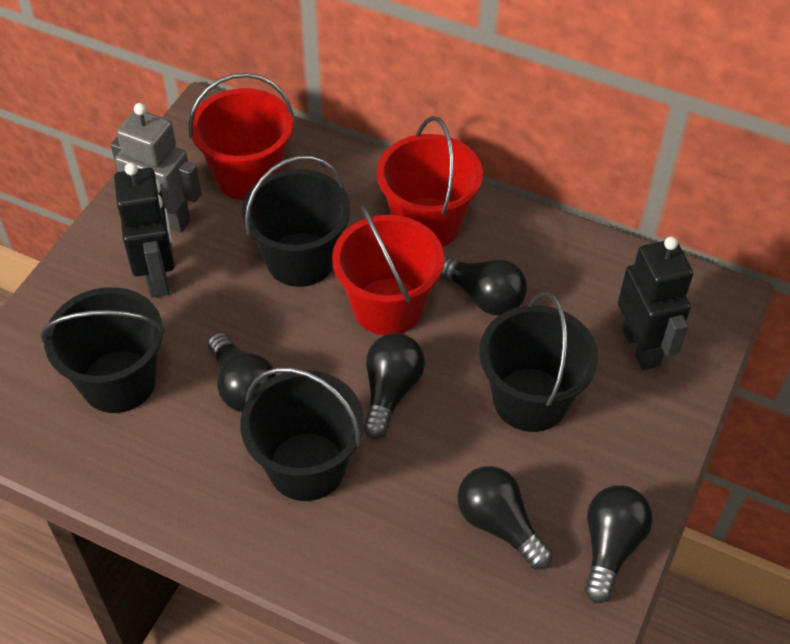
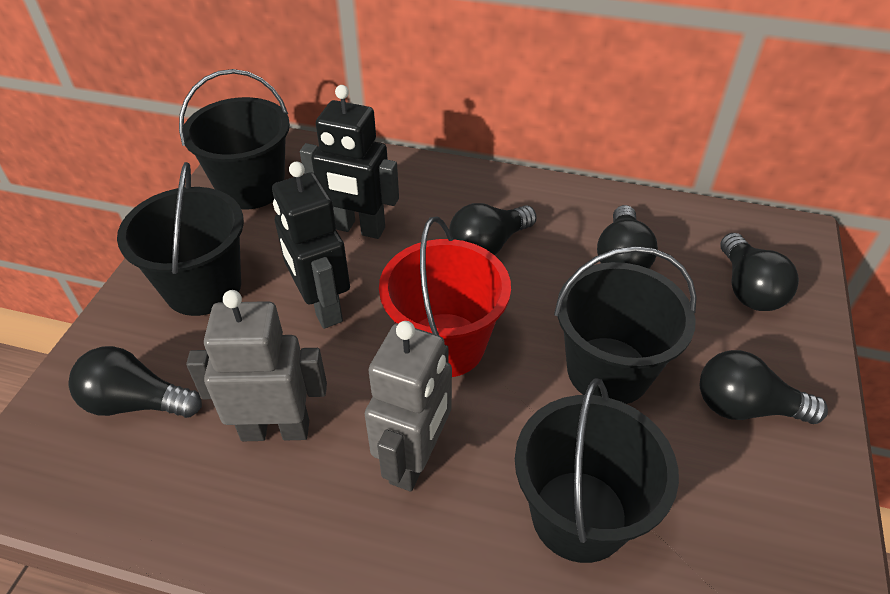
grey robot: [111,103,202,233] = 1 -> [186,290,327,441] [365,321,452,491] = 2
red bucket: [188,73,293,200] [332,205,444,335] [377,116,483,247] = 3 -> [379,216,511,377] = 1

